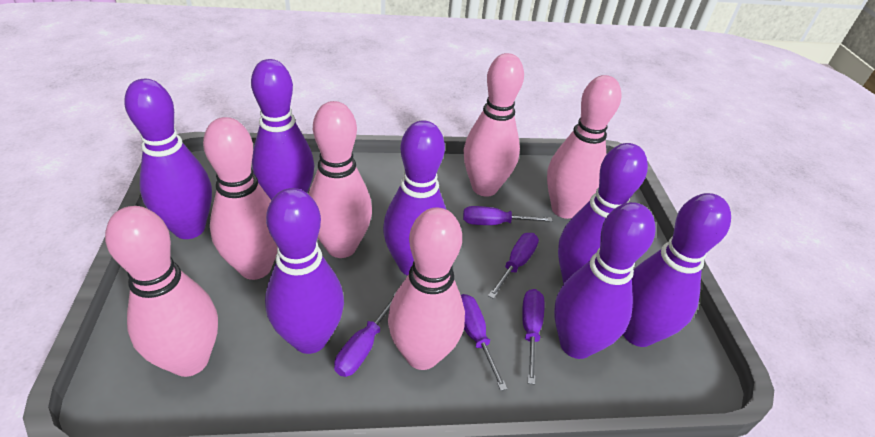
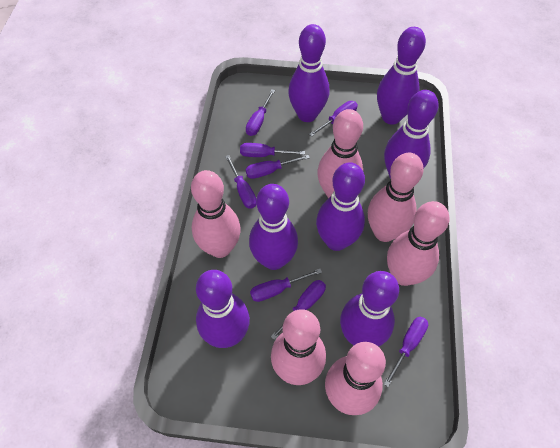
purple screwdriver: [334,291,397,377] [461,294,508,391] [463,206,552,225] [488,233,539,299] [522,289,544,385] = 5 -> [225,155,256,209] [240,143,305,157] [246,89,275,136] [246,155,310,179] [250,269,322,302] [271,280,326,340] [309,101,358,137] [384,317,428,387] = 8

